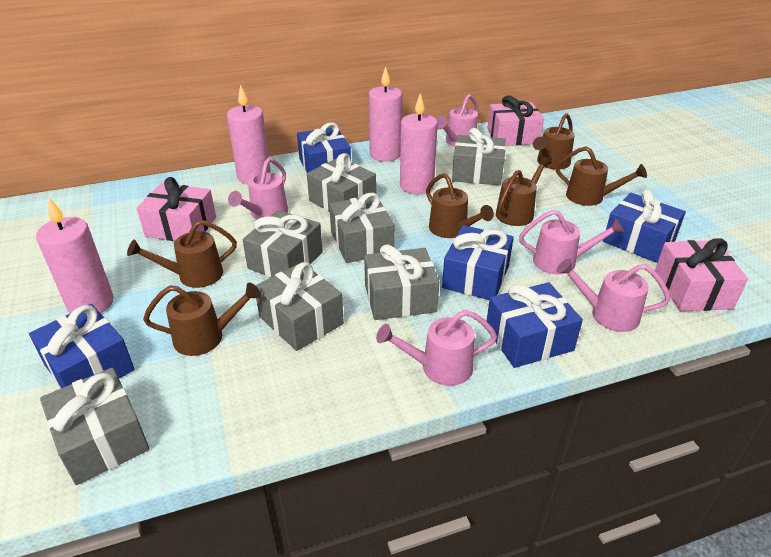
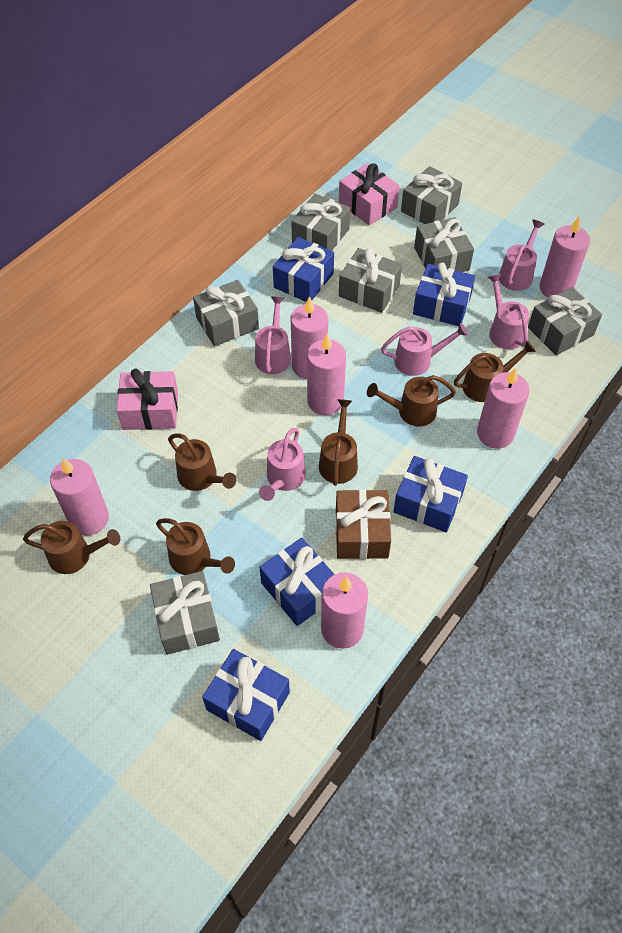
brown gift: none = 0 -> [336,489,391,559] = 1
pink candle: [36,197,114,313] [227,85,271,184] [369,66,402,162] [400,93,438,194] = 4 -> [50,458,109,536] [291,296,328,379] [307,334,346,415] [321,572,368,649] [477,367,530,449] [539,216,590,298] = 6
pink gift: [137,177,216,241] [487,95,544,146] [655,238,748,311] = 3 -> [117,369,178,430] [339,163,400,225] = 2

